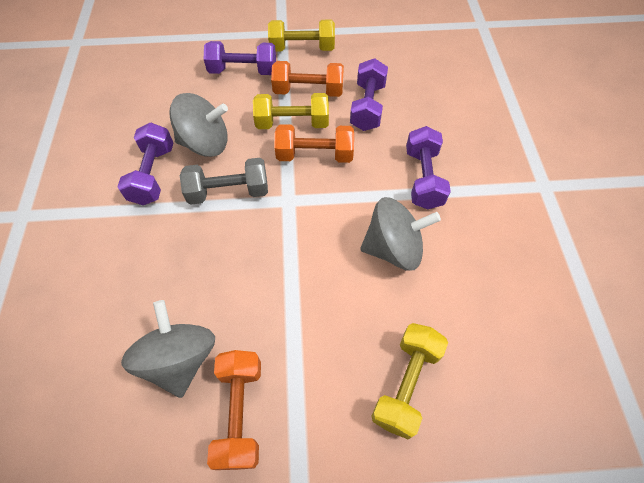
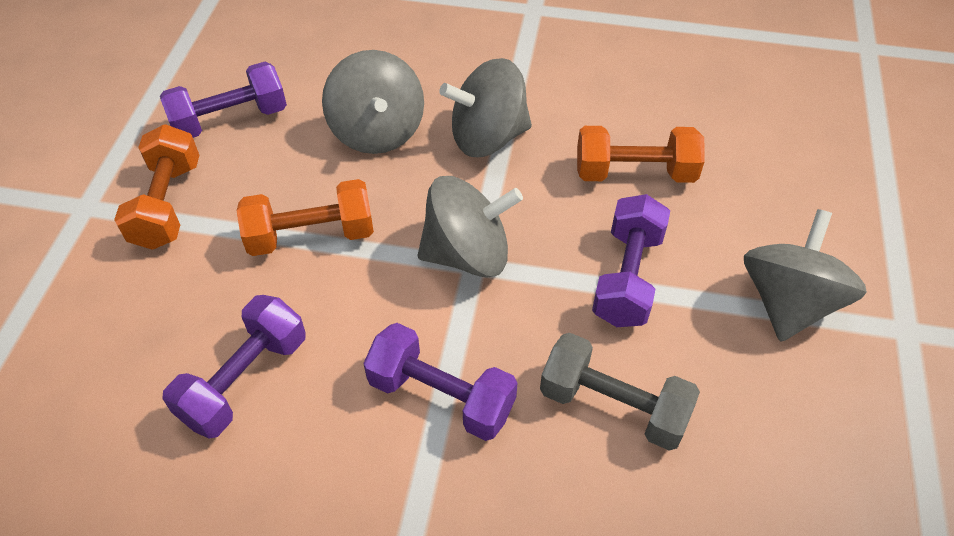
grey spinning top: [121,300,215,398] [169,93,228,157] [360,197,441,271] = 3 -> [322,50,424,154] [418,176,523,278] [439,58,532,157] [744,209,867,342] = 4
yellow dumbbell: [253,93,329,129] [268,20,335,51] [371,323,448,439] = 3 -> none = 0

